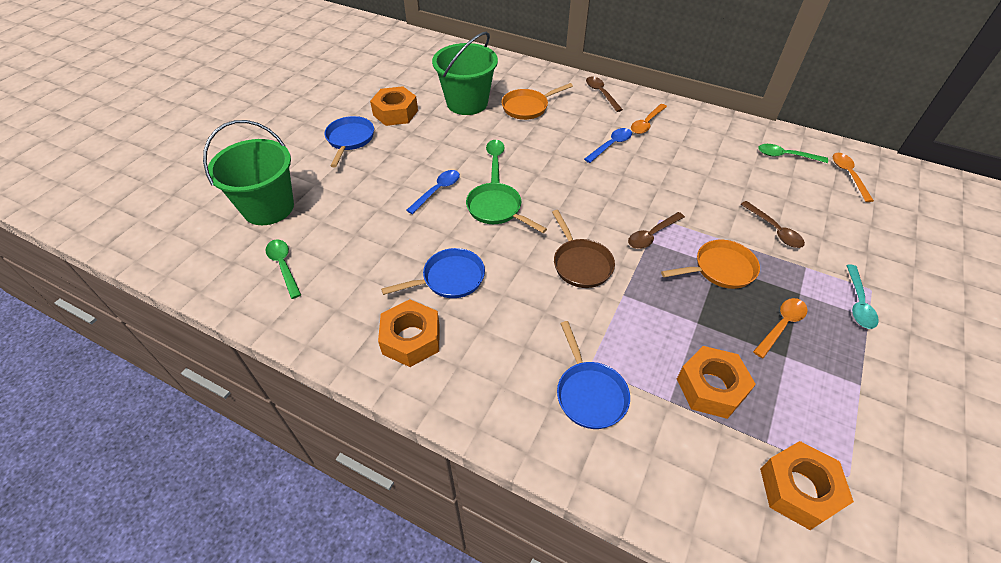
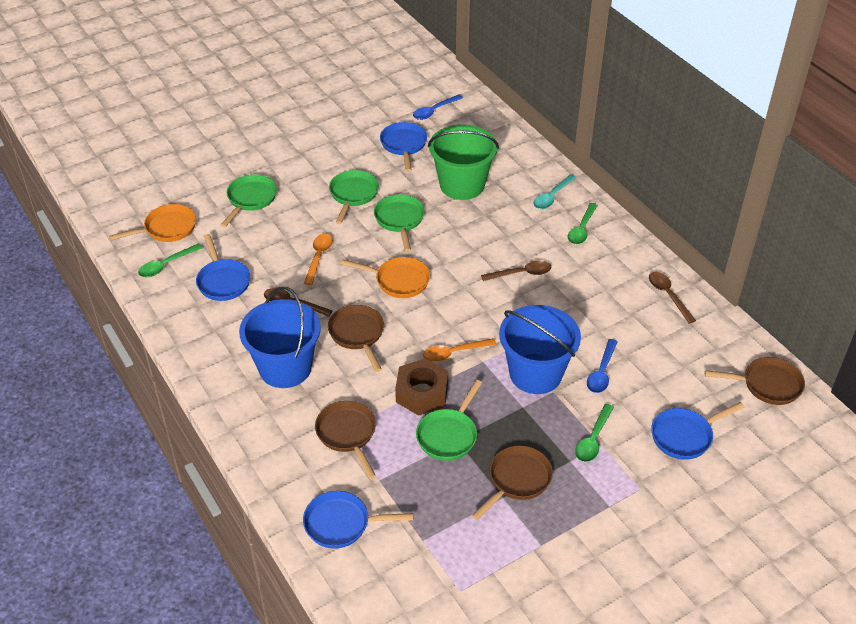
blue bucket: none = 0 -> [239,287,321,388] [499,305,581,394] = 2
blue pan: [325,116,374,167] [381,248,485,298] [557,321,630,429] = 3 -> [196,234,250,301] [303,491,413,549] [380,122,427,172] [651,402,744,460] = 4
brown nut: none = 0 -> [395,358,448,416] = 1
brown pan: [552,210,615,288] = 1 -> [315,401,376,479] [328,305,384,372] [472,445,553,520] [705,357,805,405] = 4
green bucket: [203,120,294,225] [432,32,498,115] = 2 -> [428,124,499,200] = 1
green pan: [466,183,547,233] = 1 -> [221,174,277,227] [329,170,379,224] [374,194,425,252] [416,380,482,461] = 4
orange nut: [370,86,418,126] [378,299,440,367] [677,346,756,419] [760,441,854,530] = 4 -> none = 0
orange spoon: [631,104,667,134] [753,298,808,358] [833,153,874,202] = 3 -> [304,234,333,285] [423,338,497,362] = 2

